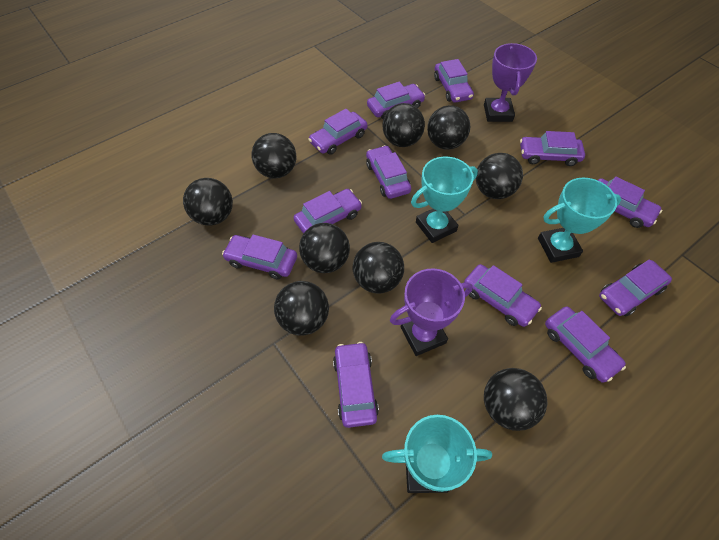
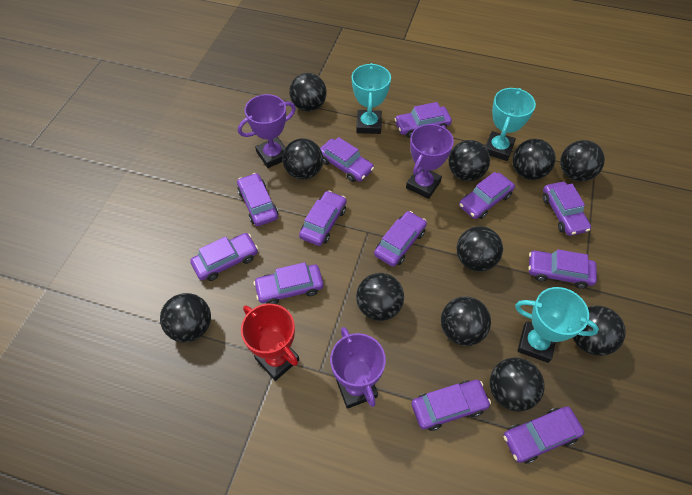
black ball: [183,178,233,226] [252,133,296,178] [274,281,329,336] [299,223,350,273] [353,242,404,293] [382,103,425,147] [427,105,470,150] [476,153,523,199] [484,368,547,431] = 9 -> [160,293,211,342] [282,138,323,180] [289,73,327,112] [356,273,404,321] [441,296,491,346] [448,140,490,181] [456,226,503,272] [490,357,545,412] [513,139,556,180] [560,140,605,181] [573,306,626,356] = 11
purple trophy: [390,268,473,356] [484,43,537,122] = 2 -> [238,94,296,168] [330,327,386,409] [406,124,454,199] = 3
red trophy: none = 0 -> [241,304,299,381] = 1

